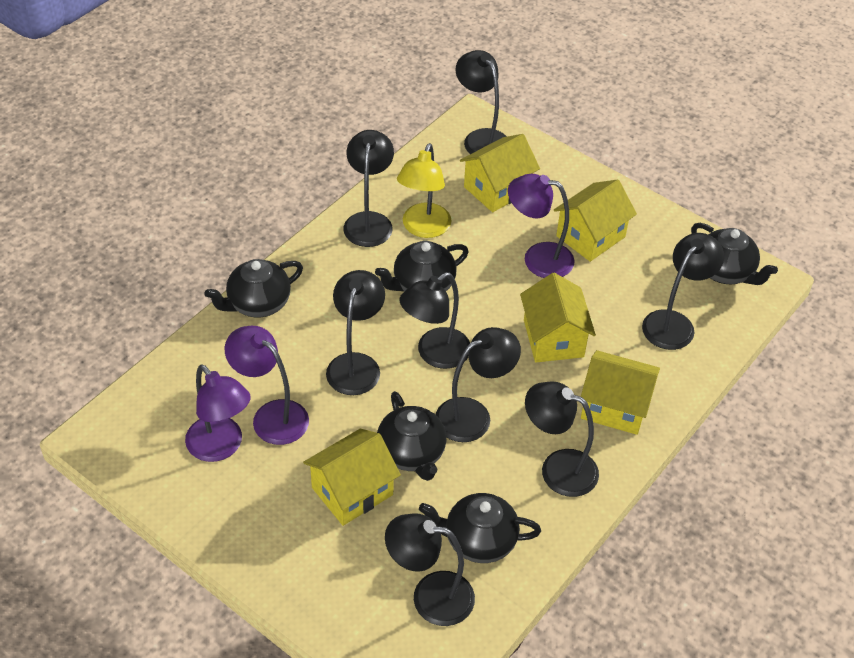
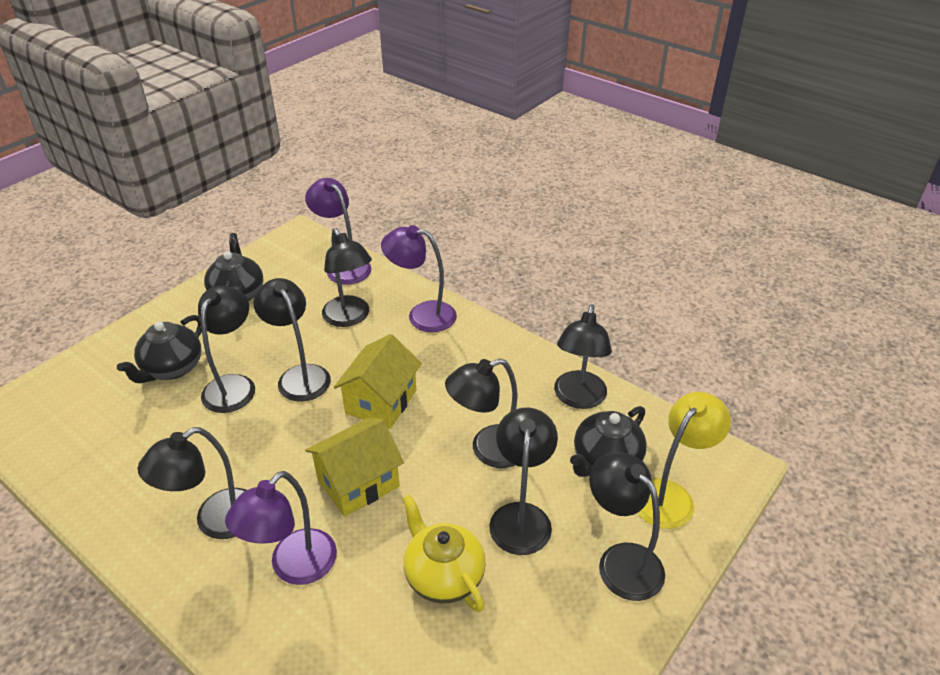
black teapot: [204,259,303,317] [375,241,469,291] [377,391,446,481] [419,493,541,563] [691,223,778,285] = 5 -> [117,315,202,383] [204,233,264,302] [570,406,647,477] = 3
yellow house: [303,428,401,526] [460,134,540,212] [520,273,596,362] [554,179,637,262] [581,350,660,435] = 5 -> [305,418,404,517] [334,334,422,429] = 2
yellow teapot: none = 0 -> [402,494,486,612] = 1

